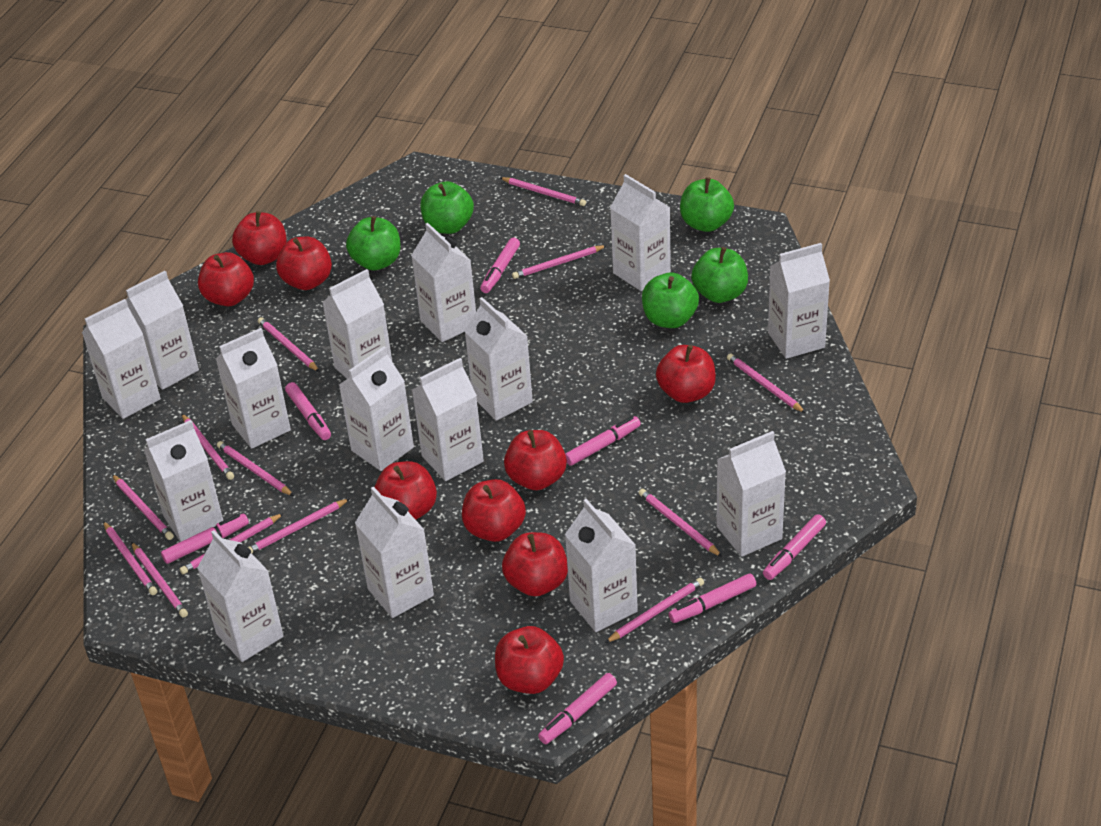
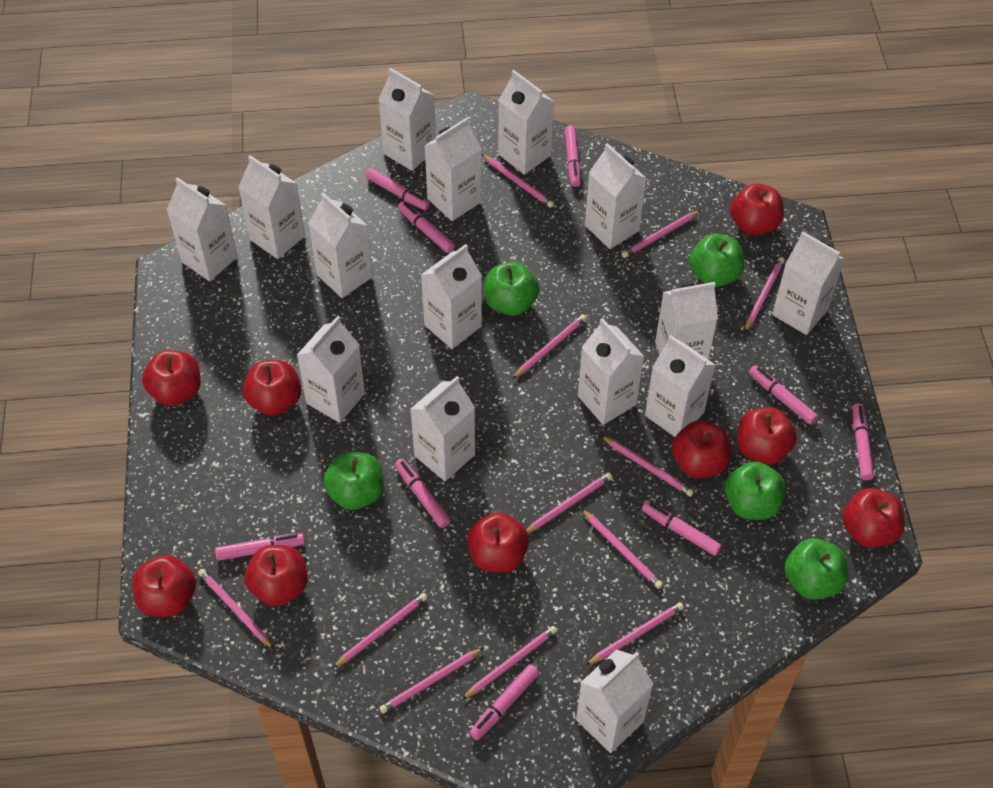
pink marker: [161,514,249,564] [285,382,331,440] [480,238,520,293] [538,673,617,744] [565,416,641,466] [668,573,756,623] [763,514,826,580] = 7 -> [215,533,305,561] [365,168,430,211] [395,459,451,528] [398,201,455,253] [469,664,539,740] [565,125,581,187] [642,501,722,556] [749,365,818,425] [853,403,874,480] = 9
pink pencil: [103,521,157,595] [112,474,174,540] [131,542,188,618] [180,513,284,574] [181,414,234,480] [217,441,294,496] [248,498,350,553] [258,317,320,372] [500,177,586,206] [512,245,607,279] [605,578,704,643] [639,489,722,557] [727,353,806,413] = 13 -> [198,569,274,649] [333,593,427,668] [379,648,483,713] [462,626,557,699] [482,154,554,208] [513,314,587,378] [526,472,612,533] [582,509,663,589] [586,602,684,665] [601,435,694,497] [622,210,701,258] [745,257,785,332] = 12

